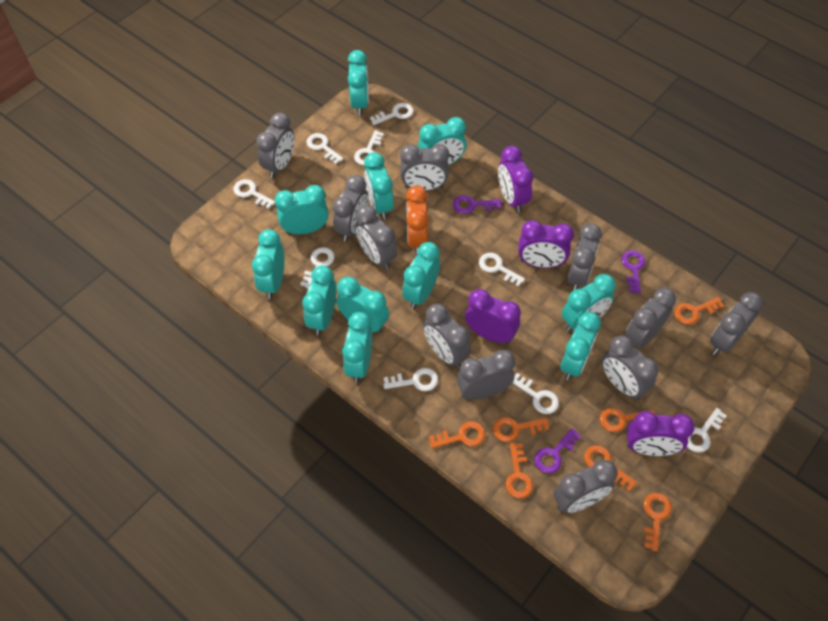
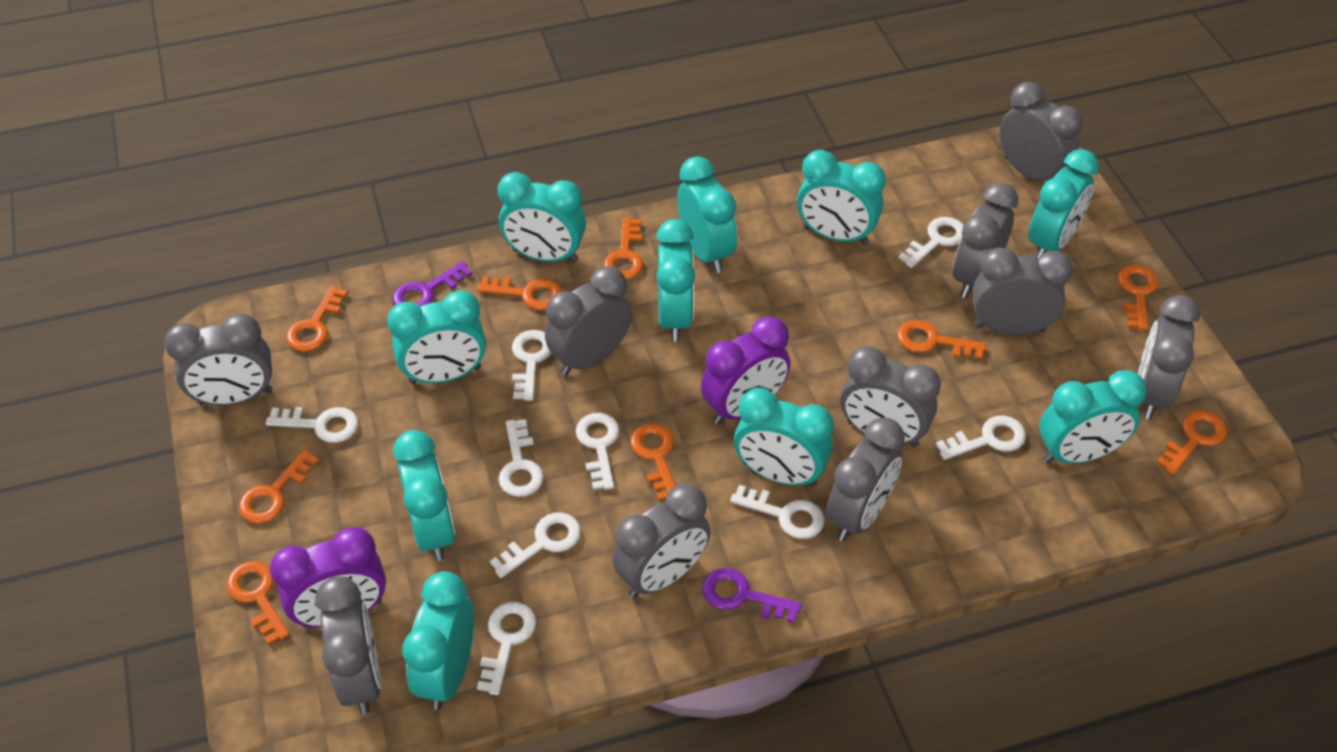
grey clock: [256,113,295,178] [333,175,369,242] [355,206,397,270] [400,144,449,191] [423,304,471,368] [457,350,515,400] [553,460,618,513] [567,223,602,291] [602,335,658,400] [625,288,676,348] [710,292,763,355] = 11 -> [164,314,272,405] [315,576,381,714] [545,266,632,375] [613,484,711,598] [826,418,905,541] [840,346,941,448] [953,182,1018,298] [973,247,1073,335] [999,82,1083,181] [1138,295,1200,419] = 10
orange clock: [406,185,429,254] = 1 -> none = 0
orange key: [429,421,485,448] [493,417,549,442] [506,443,533,498] [584,445,637,491] [600,408,655,432] [644,493,672,551] [674,297,724,325] = 7 -> [226,561,290,645] [239,449,319,523] [286,286,348,352] [477,276,562,310] [603,217,643,279] [630,423,675,501] [897,320,986,359] [1118,265,1159,330] [1156,410,1227,475] = 9
purple clock: [465,289,521,344] [498,146,533,213] [518,220,574,268] [627,411,695,456] = 4 -> [270,527,386,627] [701,316,790,425] = 2
purple key: [453,195,501,214] [534,428,581,473] [621,250,645,293] = 3 -> [393,261,472,306] [702,568,802,623] = 2
turquoise clock: [252,229,285,299] [275,185,328,234] [302,265,336,336] [337,276,389,334] [342,312,373,383] [348,50,369,116] [364,152,394,220] [402,242,440,309] [418,117,466,165] [560,312,601,380] [562,274,616,332] = 11 -> [387,290,486,384] [393,430,455,561] [402,571,474,710] [498,172,586,262] [656,219,695,342] [677,156,737,273] [734,388,834,487] [797,150,886,245] [1028,149,1099,258] [1039,370,1147,464] = 10

